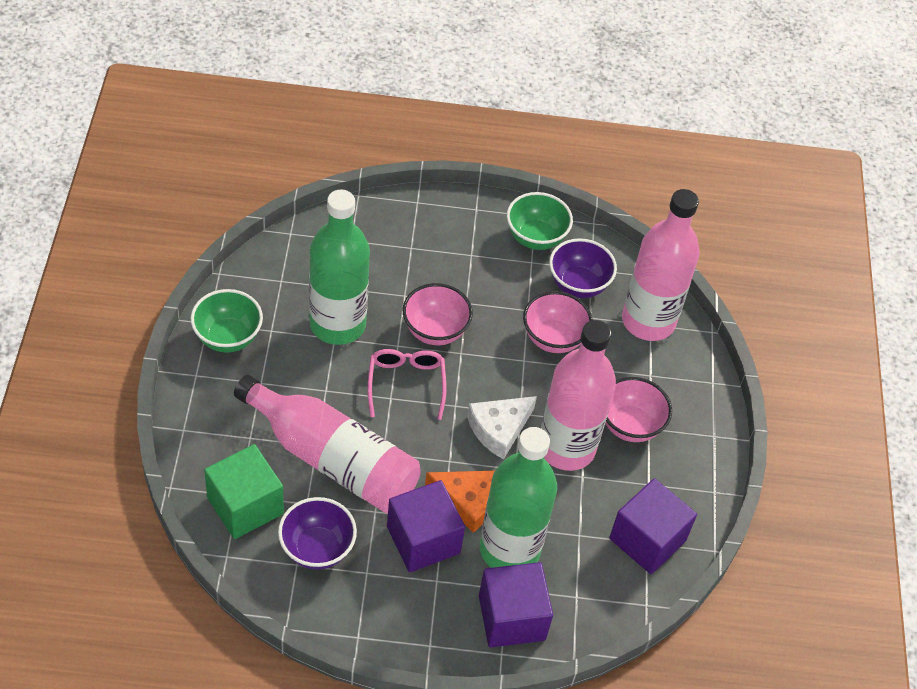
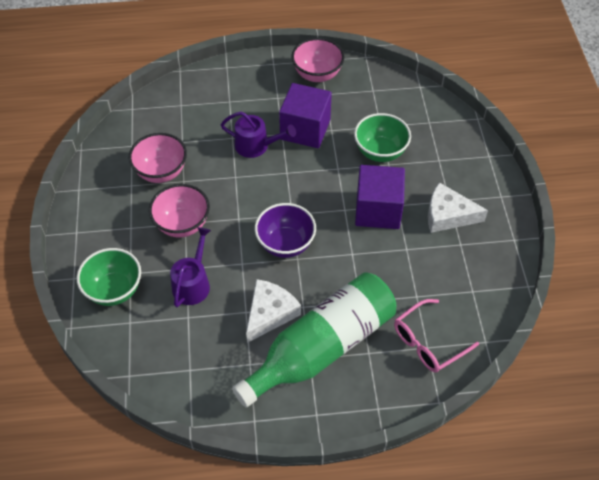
green bottle: [309,189,370,345] [480,427,557,568] = 2 -> [232,272,396,408] = 1
green cube: [204,444,284,539] = 1 -> none = 0
orange cheese: [425,471,495,533] = 1 -> none = 0
pink bottle: [234,375,421,513] [541,320,616,471] [622,189,700,341] = 3 -> none = 0
purple bowl: [278,497,357,570] [549,238,617,298] = 2 -> [255,203,316,258] = 1
purple cube: [387,480,465,572] [479,562,553,648] [609,478,697,574] = 3 -> [279,83,332,148] [355,165,405,229] = 2
purple watering can: none = 0 -> [170,227,211,307] [221,112,296,158] = 2
white cheese: [467,396,537,459] = 1 -> [246,279,301,343] [428,182,488,233] = 2

